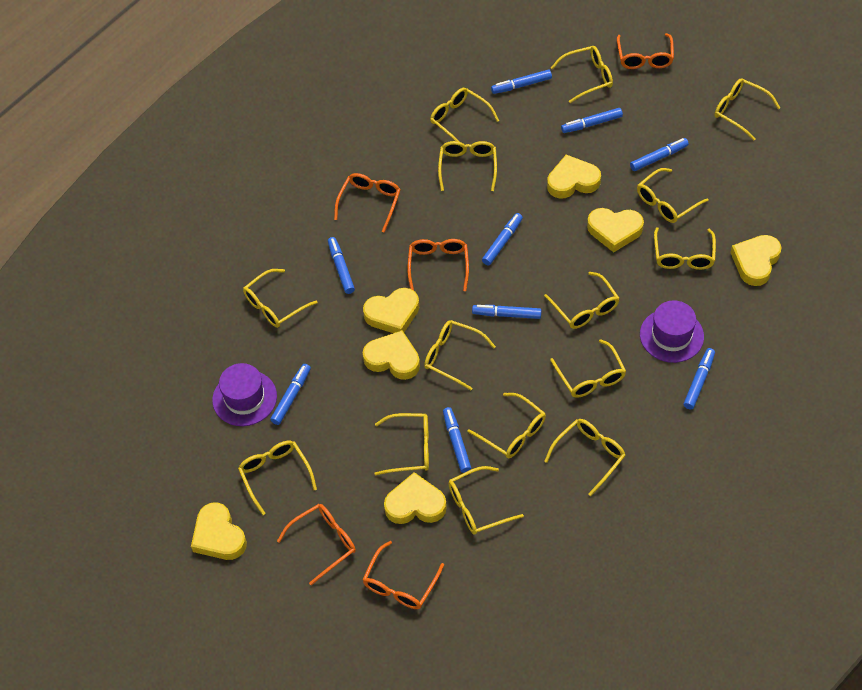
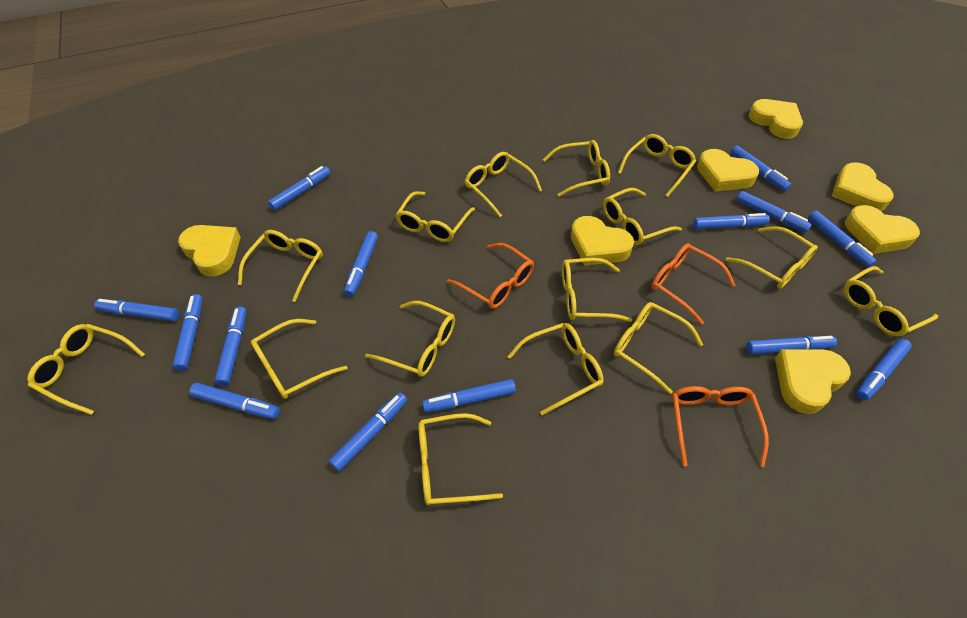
blue marker: [270,364,311,425] [328,237,355,294] [443,407,471,473] [472,305,541,319] [482,213,523,265] [491,70,552,94] [561,108,623,133] [630,138,689,171] [683,348,715,409] = 9 -> [94,299,179,321] [172,294,202,371] [189,383,280,419] [214,306,246,386] [268,166,330,211] [329,392,407,471] [344,231,378,296] [422,379,516,413] [693,213,770,230] [730,146,791,191] [736,191,812,232] [746,336,837,355] [808,211,877,267] [856,339,912,400] = 14
orange glasses: [277,504,356,585] [334,173,401,233] [362,541,444,609] [407,239,469,291] [617,33,674,69] = 5 -> [447,243,534,309] [651,243,736,325] [672,386,769,467] = 3
purple hat: [212,363,277,426] [640,300,704,363] = 2 -> none = 0

